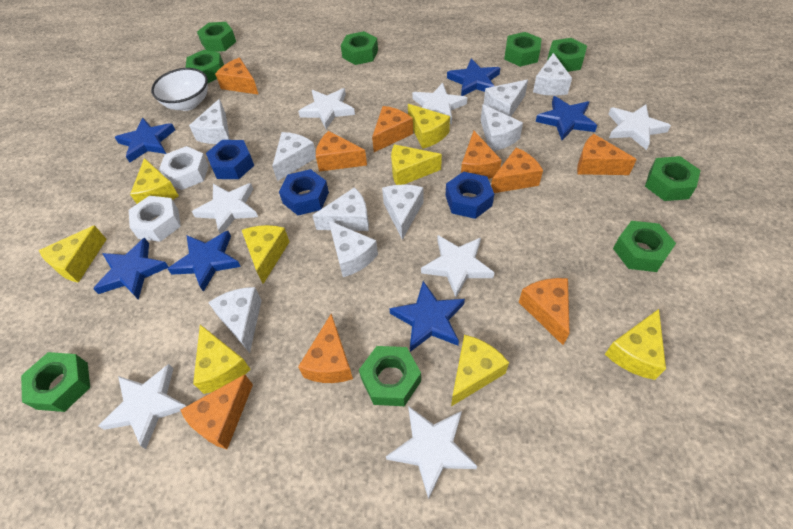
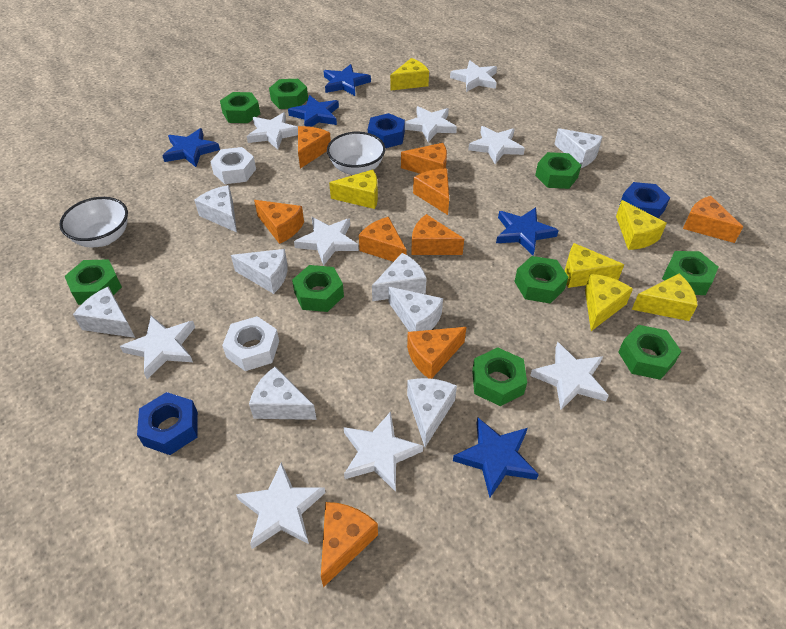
blue star: [93,238,169,300] [115,118,175,162] [168,231,241,292] [389,281,465,352] [447,58,500,96] [535,96,597,140] = 6 -> [162,128,220,167] [288,95,339,127] [324,64,371,96] [453,417,539,498] [496,207,559,255] = 5
white bowl: [151,68,208,111] = 1 -> [59,197,128,247] [327,132,385,175] = 2
white cheese: [189,99,230,144] [208,287,262,353] [272,132,316,181] [312,187,369,231] [328,220,378,277] [382,185,423,240] [481,104,523,151] [484,79,528,117] [533,53,572,96] = 9 -> [73,286,135,338] [194,185,237,232] [231,249,288,294] [249,367,317,420] [372,253,427,301] [388,287,443,332] [407,378,457,447] [554,128,603,168] = 8
white star: [98,364,186,449] [192,183,258,234] [298,88,355,129] [386,406,477,500] [412,83,468,124] [421,235,495,297] [608,105,671,150] = 7 -> [120,316,195,379] [236,462,325,549] [247,112,298,150] [294,217,358,266] [343,412,423,492] [405,106,457,142] [450,60,497,92] [468,126,525,164] [530,342,609,410] = 9
yellow cheese: [39,225,107,283] [130,158,179,204] [193,325,251,394] [242,225,289,284] [391,144,442,185] [408,104,450,149] [451,335,509,406] [605,309,666,380] = 8 -> [329,169,378,209] [390,58,429,91] [565,243,624,288] [585,274,633,331] [616,200,667,250] [632,273,698,321] = 6

